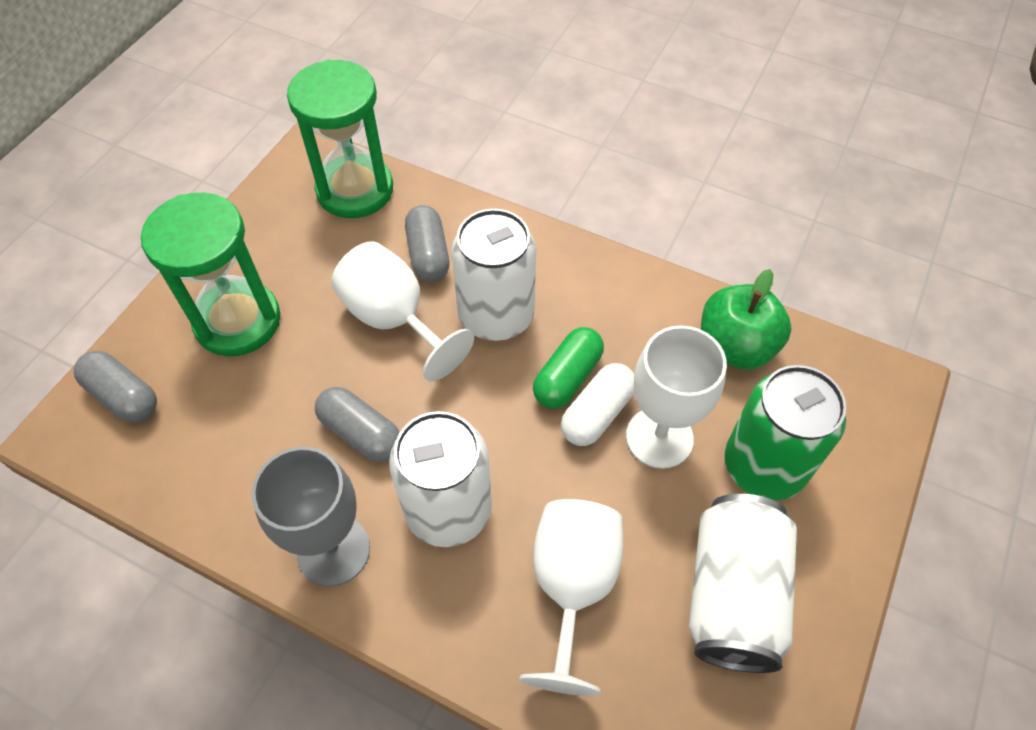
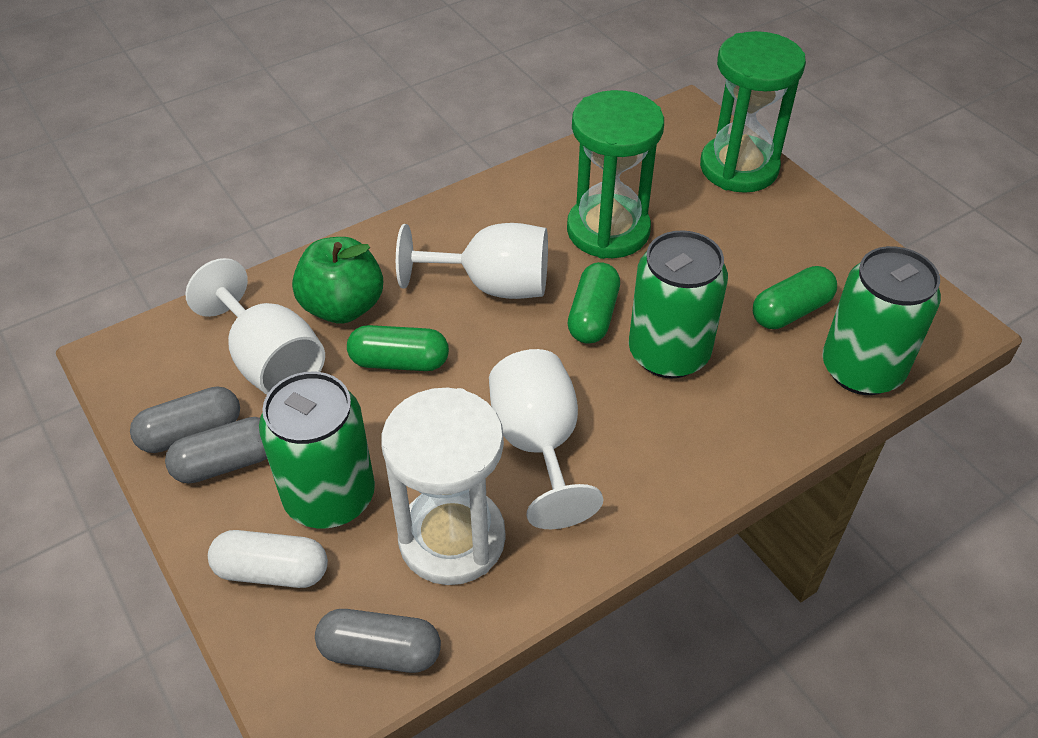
green can: [724,365,846,501] = 1 -> [259,372,375,528] [629,230,728,379] [822,246,941,395] = 3
green capsule: [533,327,604,409] = 1 -> [347,325,449,371] [568,262,620,344] [753,266,837,329] = 3
grey goblet: [252,447,370,586] = 1 -> none = 0
white can: [389,411,492,547] [451,209,536,341] [689,494,797,673] = 3 -> none = 0
white hourglass: none = 0 -> [381,388,505,585] = 1

